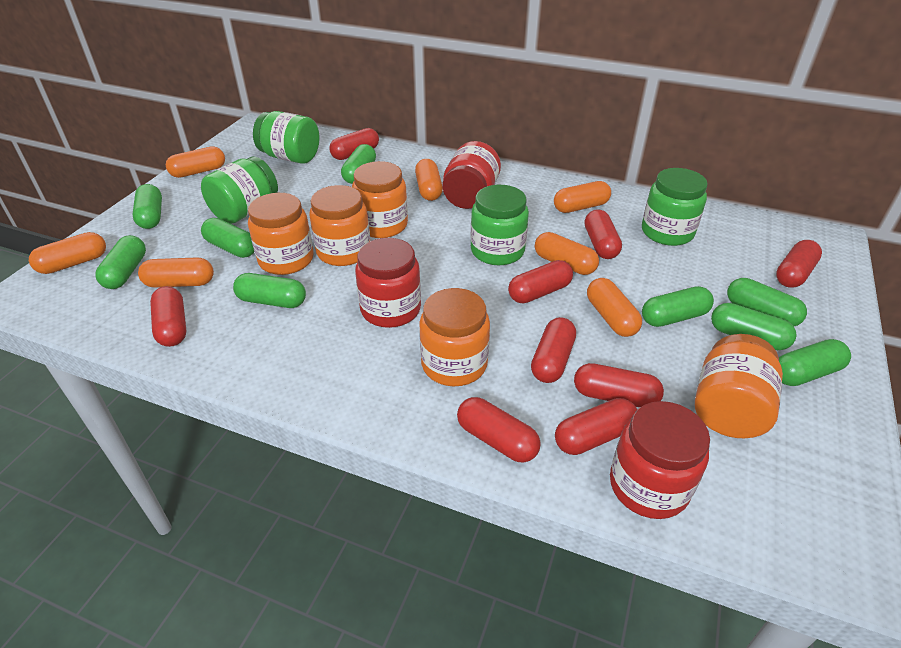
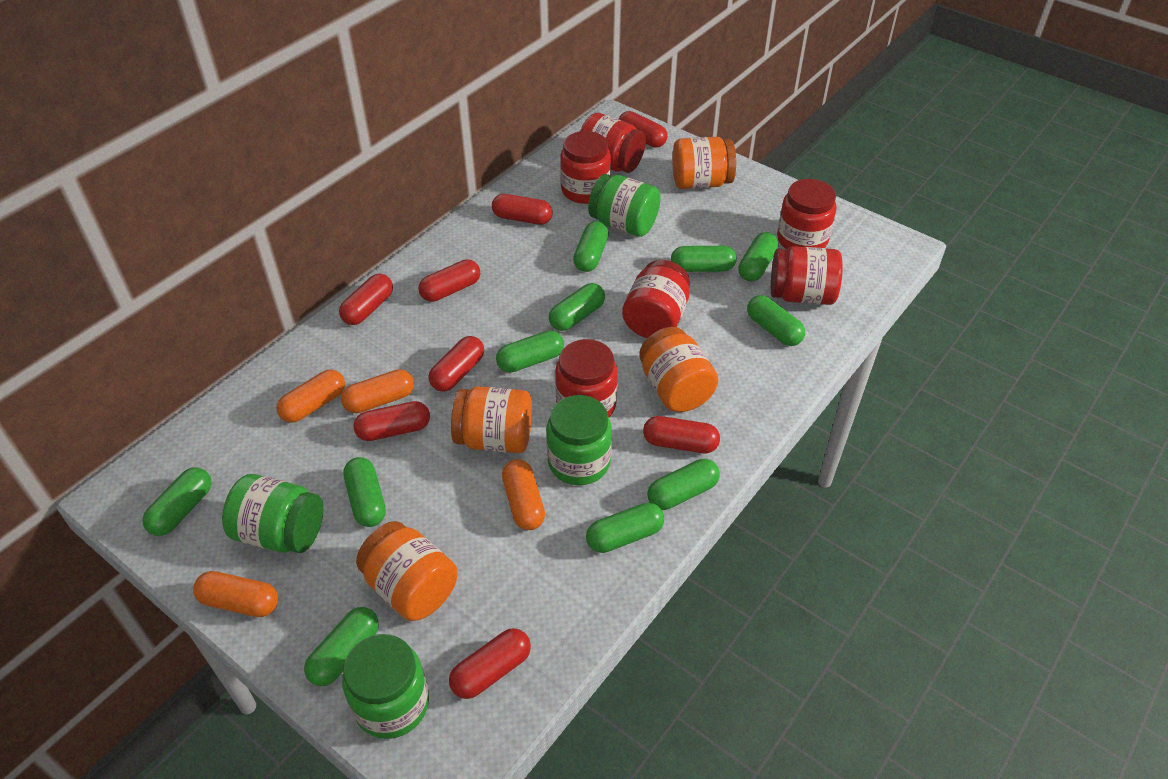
green capsule: [95,235,146,289] [132,184,162,229] [201,218,254,258] [233,273,306,308] [341,144,376,184] [642,286,714,327] [711,303,797,350] [727,278,807,326] [779,339,851,386] = 9 -> [142,467,212,536] [304,607,379,686] [343,457,386,527] [496,330,564,372] [549,283,605,331] [573,221,609,272] [586,503,664,553] [647,459,720,510] [671,246,737,272] [738,232,778,282] [747,295,805,346] = 11
orange capsule: [29,232,106,274] [138,257,214,288] [166,146,225,178] [415,159,443,201] [535,232,599,275] [554,181,611,213] [587,278,642,337] = 7 -> [193,571,278,617] [276,369,345,423] [341,369,414,413] [502,459,545,530] = 4
orange jar: [248,193,313,275] [309,185,370,266] [352,161,408,238] [419,288,490,386] [695,334,783,438] = 5 -> [356,521,458,621] [451,386,532,453] [639,327,718,412] [673,137,736,189] = 4
red capsule: [150,286,187,347] [329,128,379,160] [457,397,541,463] [508,260,573,303] [531,317,576,383] [555,398,637,455] [574,363,664,407] [585,209,622,259] [776,240,822,288] = 9 -> [339,274,393,325] [353,401,430,441] [418,259,480,302] [429,336,484,392] [449,628,531,699] [492,194,553,225] [619,111,668,148] [643,416,720,453] = 8
red jar: [355,238,421,328] [442,141,501,209] [610,401,710,519] = 3 -> [555,339,618,417] [560,131,611,204] [580,113,646,173] [622,260,690,338] [771,246,843,305] [777,179,837,249] = 6

